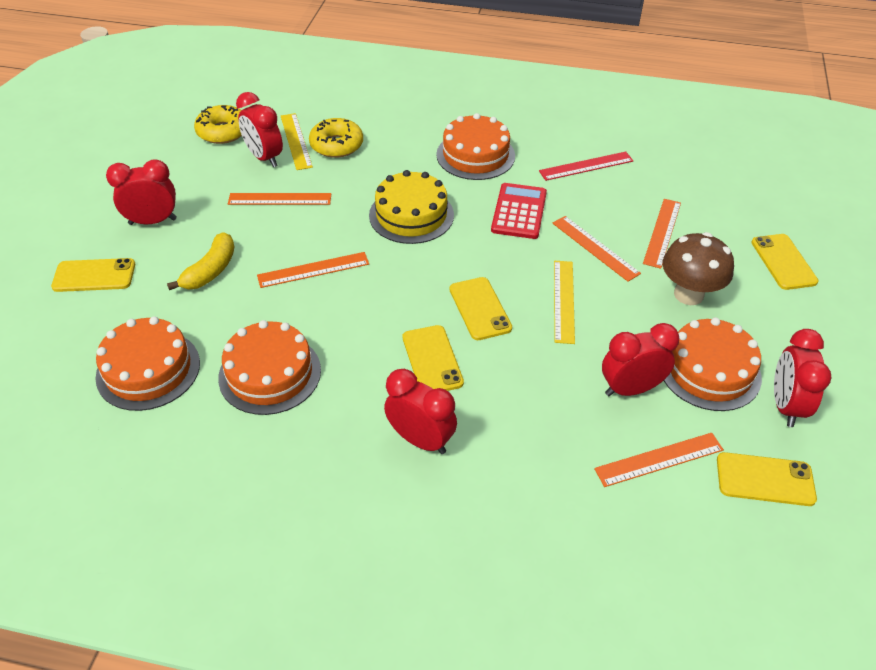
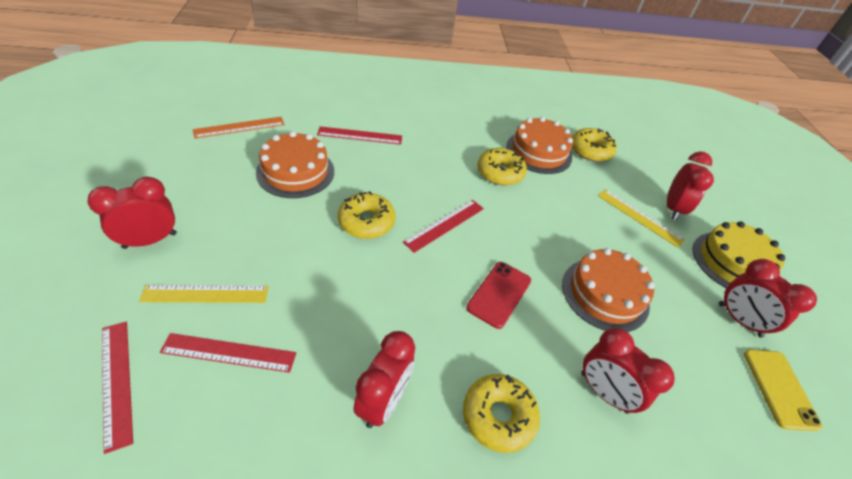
brown mushroom: [663,232,734,305] = 1 -> none = 0
orange cake: [96,316,200,411] [218,320,321,415] [436,113,515,180] [664,317,762,411] = 4 -> [256,131,334,198] [506,117,573,174] [562,248,655,332] = 3
orange ruler: [228,193,331,205] [257,252,369,288] [552,216,641,282] [594,433,724,487] [643,199,681,269] = 5 -> [193,117,285,139] = 1
red calculator: [491,183,547,239] = 1 -> none = 0
red phone: none = 0 -> [466,262,531,329] = 1
red ruler: [539,152,633,181] = 1 -> [102,322,133,454] [160,333,296,373] [317,126,402,145] [403,200,484,253] = 4
yellow banana: [167,232,234,290] = 1 -> none = 0
yellow donut: [194,105,242,144] [309,118,363,158] = 2 -> [338,191,396,239] [463,374,540,453] [477,148,527,185] [572,128,617,162] = 4
yellow phone: [51,258,135,292] [403,325,464,391] [449,277,512,340] [717,452,817,506] [751,234,818,290] = 5 -> [744,350,822,431] = 1

